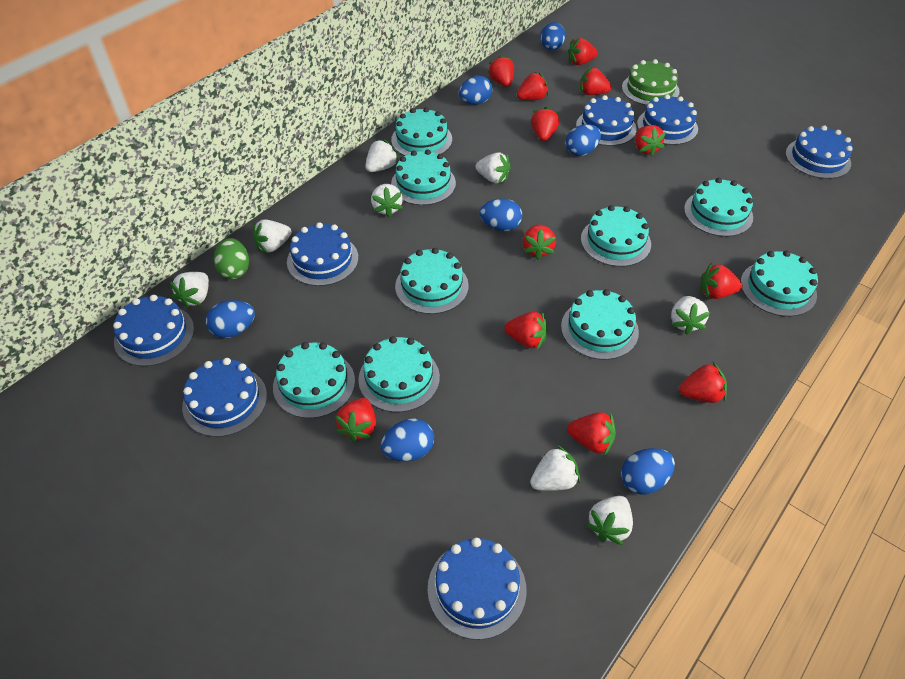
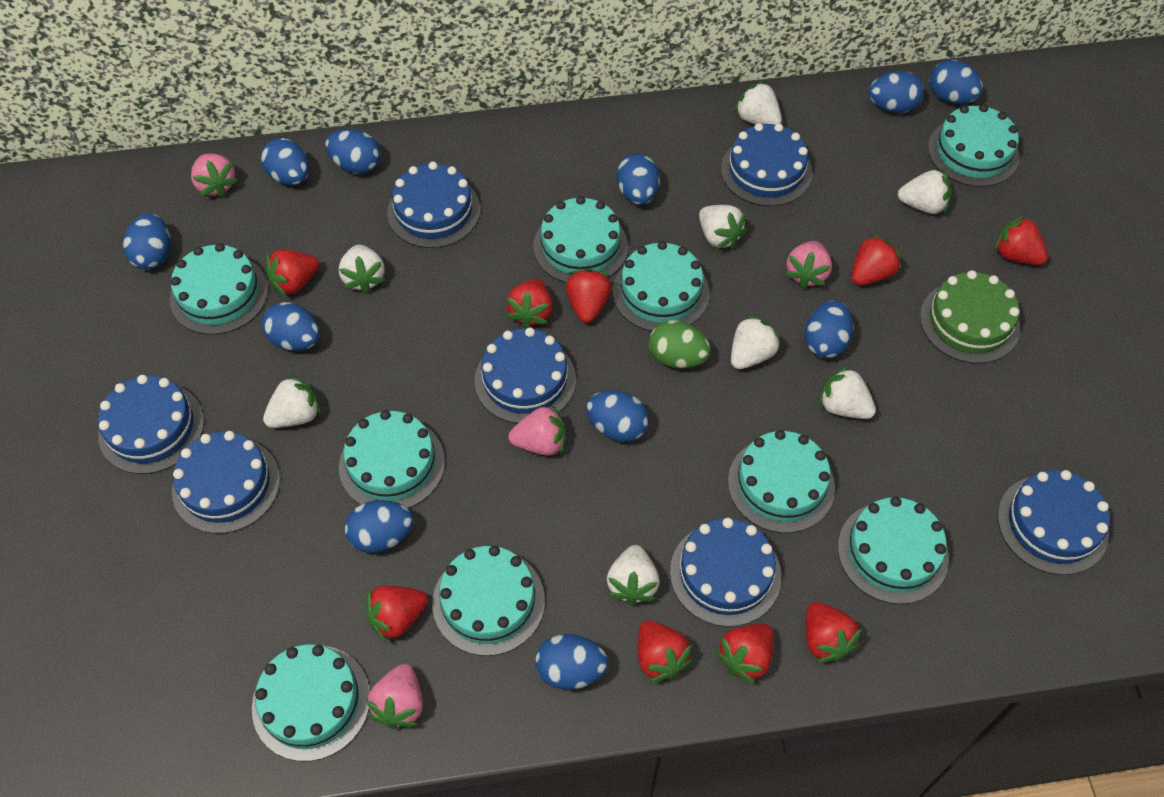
blue egg: [206,300,255,338] [381,418,434,461] [459,76,493,105] [479,198,522,231] [540,22,566,50] [565,124,601,156] [621,448,675,495] = 7 -> [123,213,171,270] [261,138,309,185] [262,302,320,351] [325,129,381,174] [345,500,413,553] [535,634,608,690] [586,390,649,442] [616,154,660,205] [804,300,853,359] [868,71,924,113] [929,60,983,104] = 11
pink strawberry: none = 0 -> [191,153,238,198] [366,664,423,729] [508,404,566,455] [785,241,832,289] = 4
red strawberry: [335,398,376,442] [488,55,514,87] [504,311,547,349] [517,72,548,100] [523,224,556,260] [531,107,559,141] [567,412,616,456] [568,38,598,65] [580,68,612,95] [635,125,666,157] [679,362,727,403] [700,263,742,299] = 12 -> [266,250,319,297] [365,585,428,643] [507,279,552,329] [566,269,612,323] [638,621,693,682] [715,624,774,684] [806,602,862,663] [851,234,902,285] [994,215,1048,265] = 9

